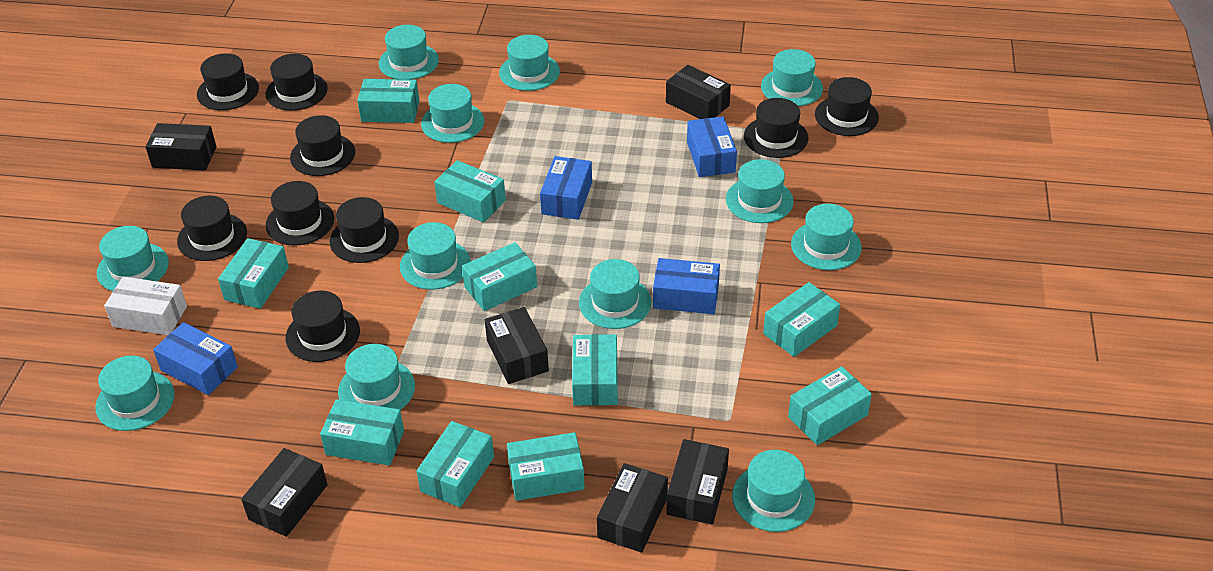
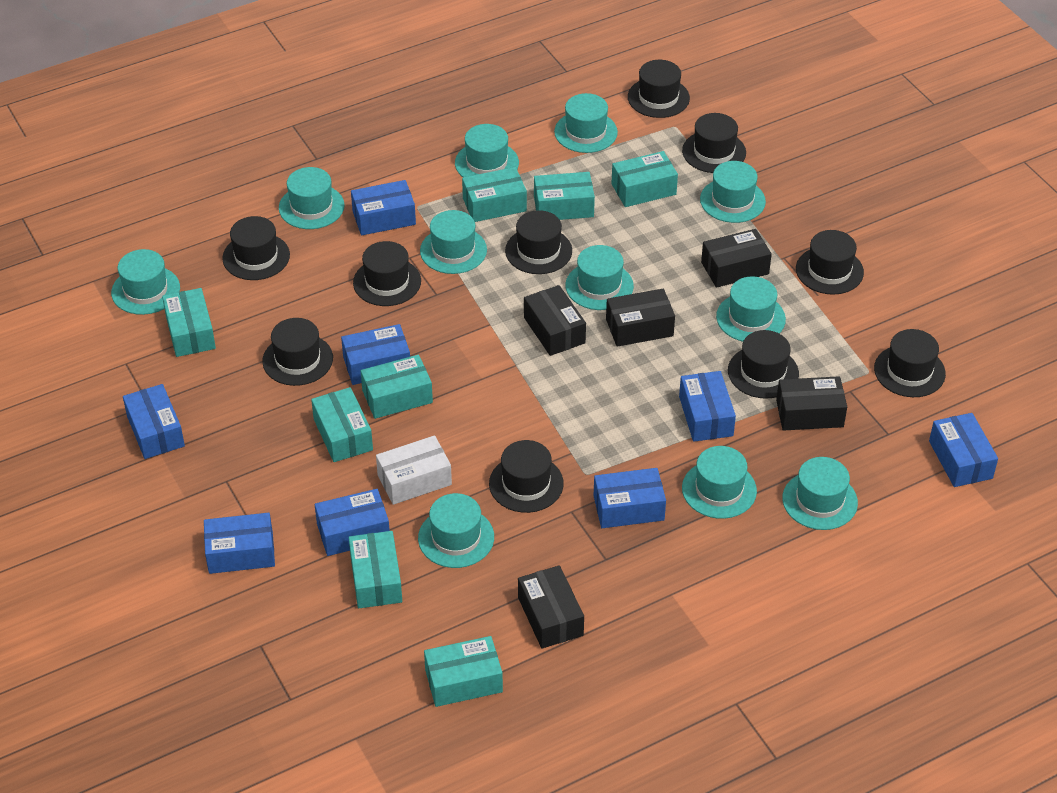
black box: [145,123,217,171] [241,448,327,537] [485,307,549,384] [597,463,668,553] [666,65,731,119] [666,439,729,525] = 6 -> [518,565,584,649] [524,285,586,356] [606,289,675,347] [701,229,772,288] [776,376,847,431] = 5
black hat: [177,196,247,261] [197,53,259,110] [265,54,328,111] [266,181,334,246] [286,291,360,362] [290,115,355,176] [329,197,399,263] [744,98,808,158] [815,77,879,136] = 9 -> [222,216,290,280] [262,318,333,386] [353,241,421,306] [489,440,564,513] [505,210,572,274] [628,60,690,118] [682,113,746,173] [728,330,799,399] [796,230,864,295] [874,329,946,397] = 10
blue box: [153,322,238,395] [540,156,592,220] [653,258,720,314] [687,116,737,177] = 4 -> [123,384,185,459] [204,513,275,574] [315,489,390,556] [341,324,410,385] [351,180,416,235] [593,468,666,528] [679,371,736,442] [929,413,998,487] = 8
turquoise box: [218,238,289,309] [320,399,404,466] [357,79,420,123] [416,421,494,507] [434,160,506,223] [462,242,537,311] [507,432,585,501] [572,334,618,406] [763,282,840,357] [788,366,872,445] = 10 -> [162,288,216,357] [311,387,373,462] [349,531,402,608] [361,355,433,419] [424,636,503,707] [462,167,527,222] [534,172,595,220] [611,151,678,207] = 8
turquoise hat: [95,356,175,431] [97,226,169,291] [338,344,415,410] [379,25,439,80] [400,222,470,290] [421,84,484,143] [499,35,560,91] [579,259,652,329] [726,159,794,223] [732,450,815,532] [761,49,823,106] [791,204,862,270] = 12 -> [111,249,180,315] [279,167,345,229] [418,493,494,568] [420,210,487,274] [455,124,519,177] [554,93,618,153] [565,245,634,310] [682,446,757,519] [700,161,766,223] [716,276,786,342] [782,457,858,530] = 11

